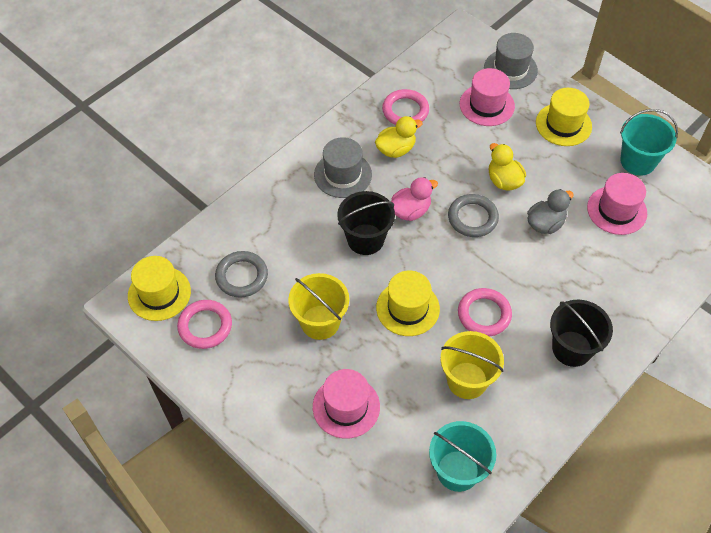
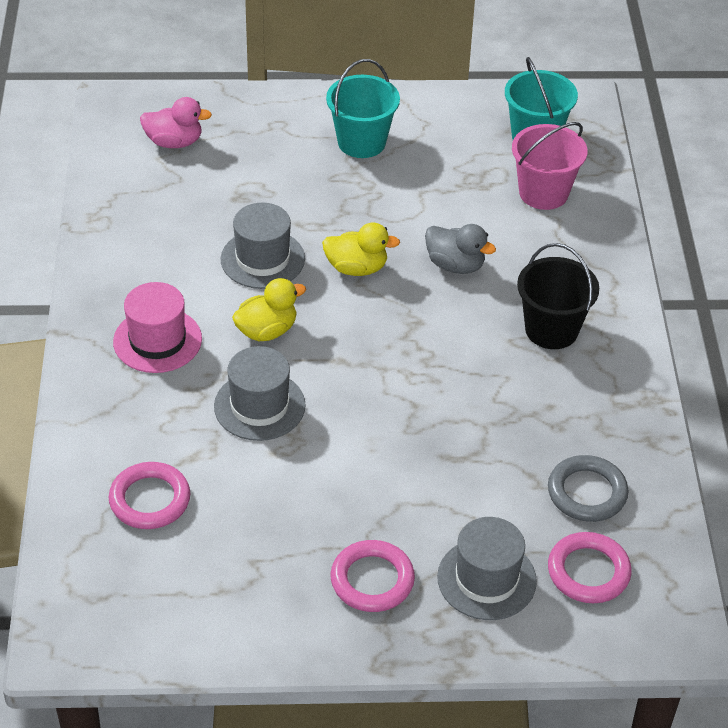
black bucket: [337,191,395,255] [550,300,613,367] = 2 -> [517,243,599,349] = 1
grey hat: [314,137,372,198] [484,33,538,89] = 2 -> [214,346,306,441] [221,203,305,289] [437,517,537,620] = 3
grey ring: [215,251,268,297] [448,194,499,237] = 2 -> [548,455,629,522] = 1
pink bucket: none = 0 -> [512,122,587,210] = 1
pink hat: [313,369,380,438] [460,68,515,126] [587,173,647,235] = 3 -> [113,282,202,373] = 1
yellow bucket: [288,273,349,340] [440,331,504,399] = 2 -> none = 0
yellow hat: [128,256,191,321] [376,271,440,336] [536,88,592,146] = 3 -> none = 0

